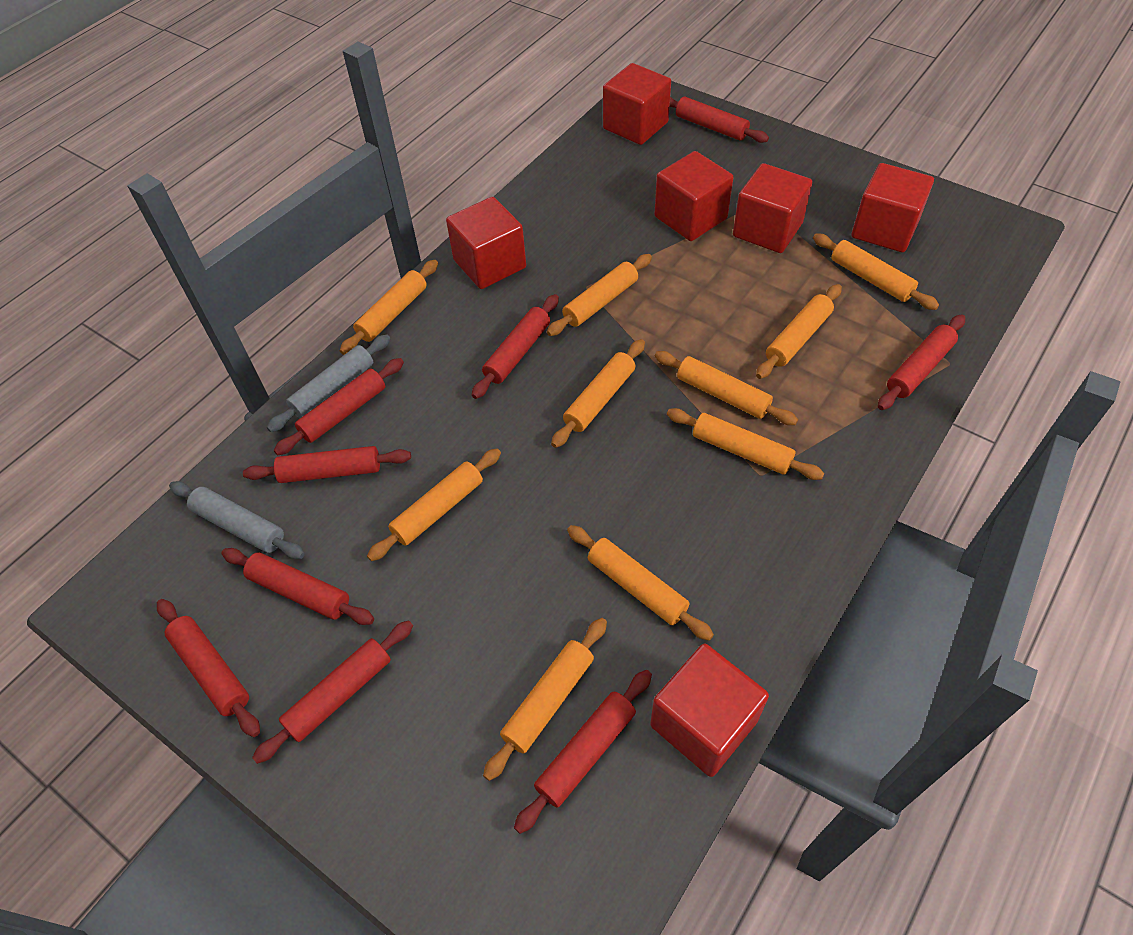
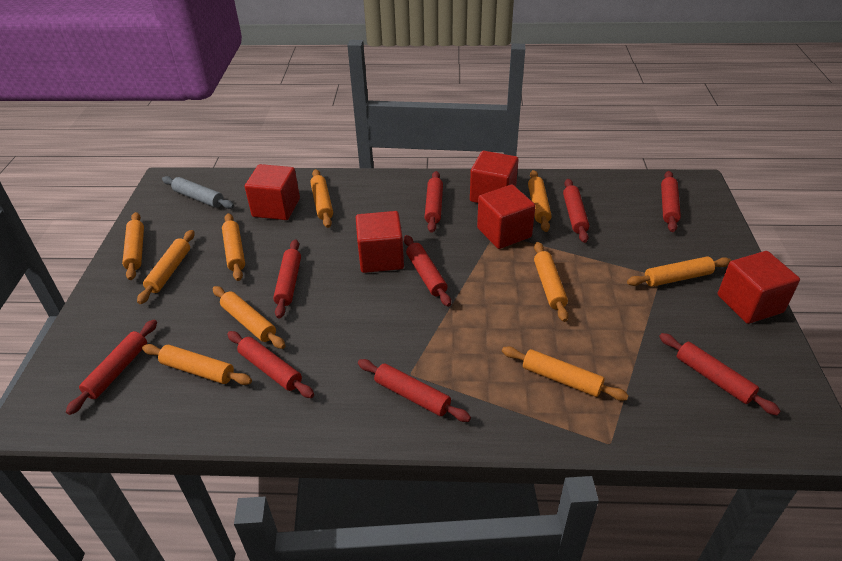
grey rolling pin: [169,481,305,559] [267,334,390,432] = 2 -> [162,176,234,209] = 1
red cube: [446,197,526,289] [603,63,671,145] [650,644,769,777] [654,151,734,241] [733,163,812,253] [852,163,934,252] = 6 -> [245,164,300,220] [356,211,404,273] [470,151,519,203] [477,185,536,249] [718,251,800,324] = 5

